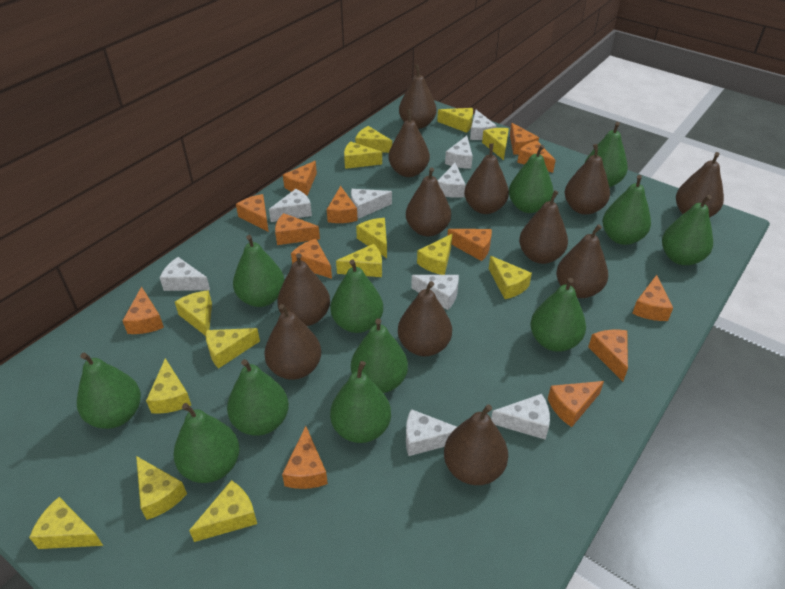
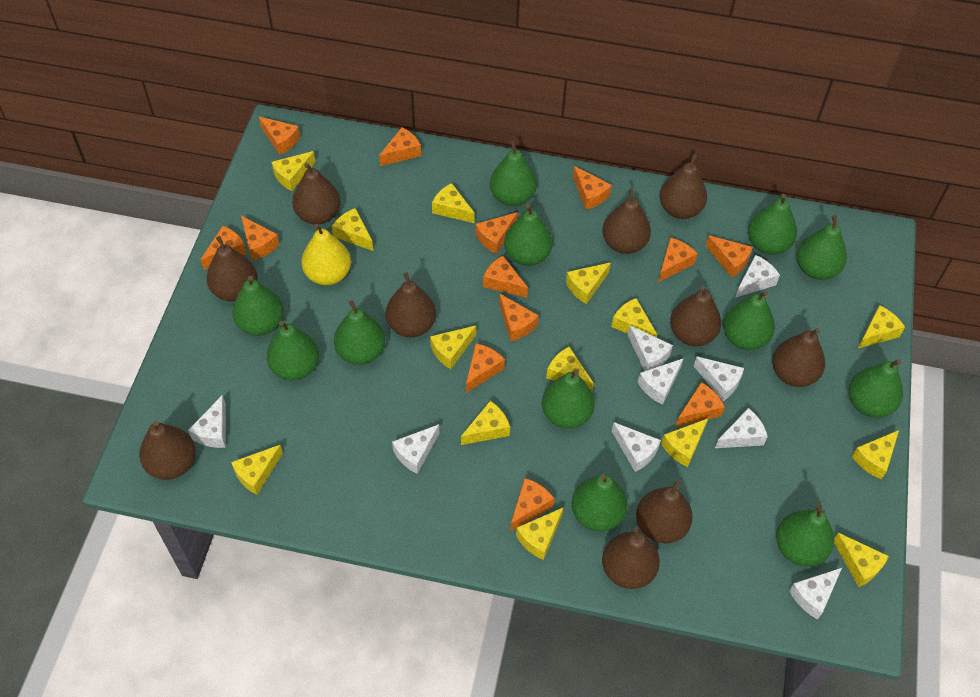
brown pear: [264,304,321,380] [277,253,330,326] [388,109,430,177] [398,281,452,356] [399,65,436,129] [406,167,451,237] [444,404,508,485] [464,143,509,214] [519,190,568,264] [556,224,608,298] [565,144,610,215] [676,152,724,218] = 12 -> [139,421,196,480] [206,236,257,301] [292,163,340,224] [386,273,436,338] [602,189,651,254] [602,527,660,589] [636,481,693,543] [660,154,707,219] [670,286,721,346] [772,328,825,387] = 10
yellow pear: none = 0 -> [301,224,351,285] = 1

